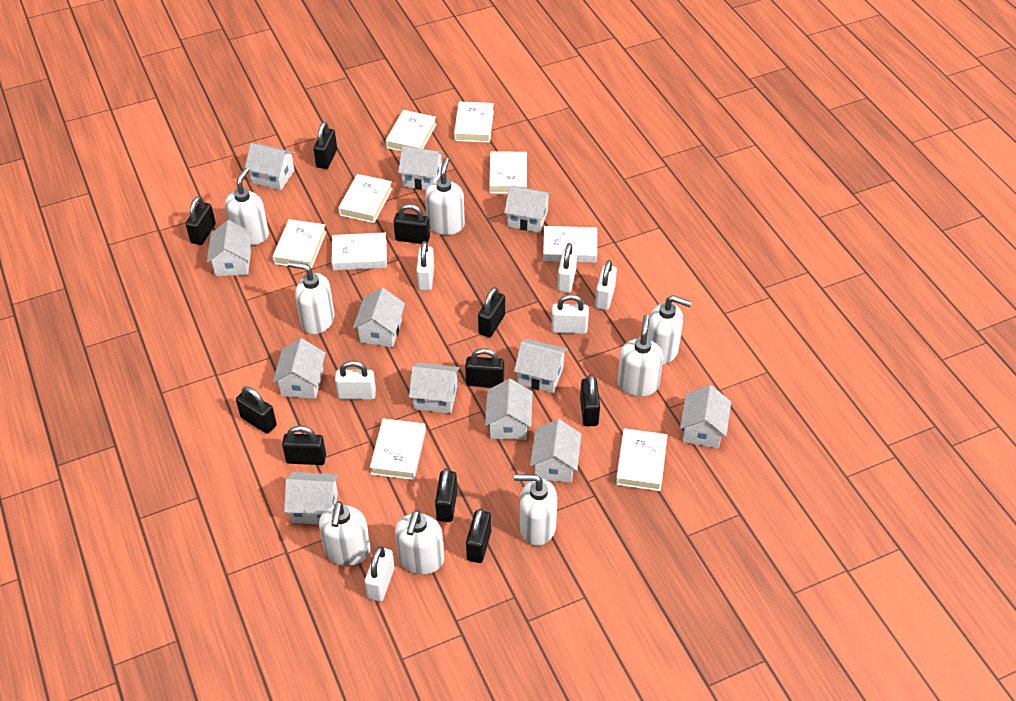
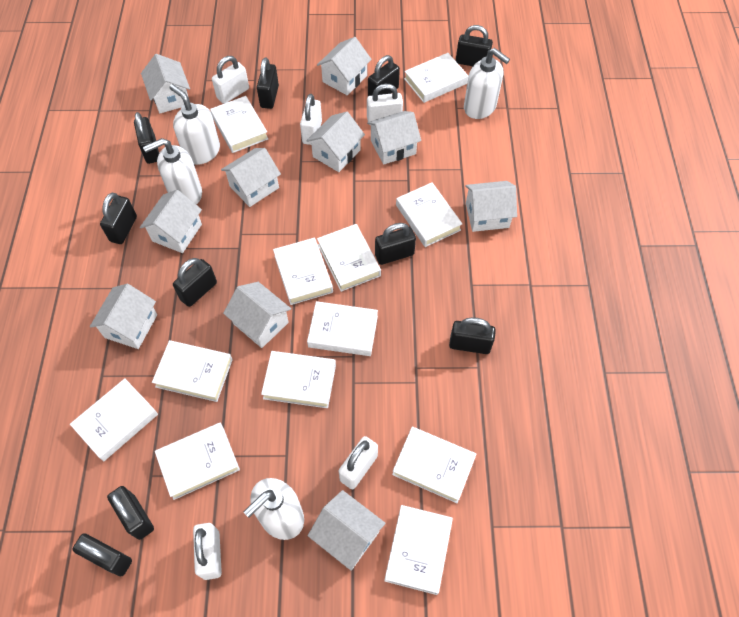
white book: [272,219,326,269] [331,233,387,270] [338,174,392,223] [370,418,426,480] [385,110,437,151] [454,102,494,143] [489,151,527,194] [543,226,597,263] [616,428,667,491] = 9 -> [70,378,158,461] [152,340,233,402] [155,423,240,500] [210,96,269,153] [261,351,336,408] [273,238,333,305] [307,301,378,356] [317,224,381,292] [384,505,453,595] [392,427,477,503] [396,182,462,247] [404,53,468,103] = 12
white house: [207,220,252,276] [245,143,295,190] [273,338,326,399] [284,472,339,525] [353,288,405,347] [398,146,444,190] [409,362,460,414] [485,379,533,440] [504,186,551,233] [514,339,568,393] [530,419,582,483] [680,385,731,449] = 12 -> [90,284,157,349] [140,190,202,253] [141,54,190,114] [221,148,281,207] [223,282,291,348] [306,112,365,172] [308,490,386,571] [317,37,372,95] [367,111,421,165] [465,181,517,232] = 10
white padlock: [335,361,376,400] [364,546,394,602] [416,241,434,291] [551,294,589,334] [557,243,577,293] [595,260,617,310] = 6 -> [193,523,222,580] [212,56,249,104] [300,94,322,145] [339,436,378,489] [367,84,403,125] = 5
white soap dispenser: [225,167,269,245] [288,261,334,334] [319,501,370,566] [395,510,444,575] [425,157,465,235] [514,474,558,546] [617,315,663,396] [647,295,692,364] = 8 -> [143,138,202,205] [169,84,220,165] [244,478,304,540] [464,48,510,119] = 4

